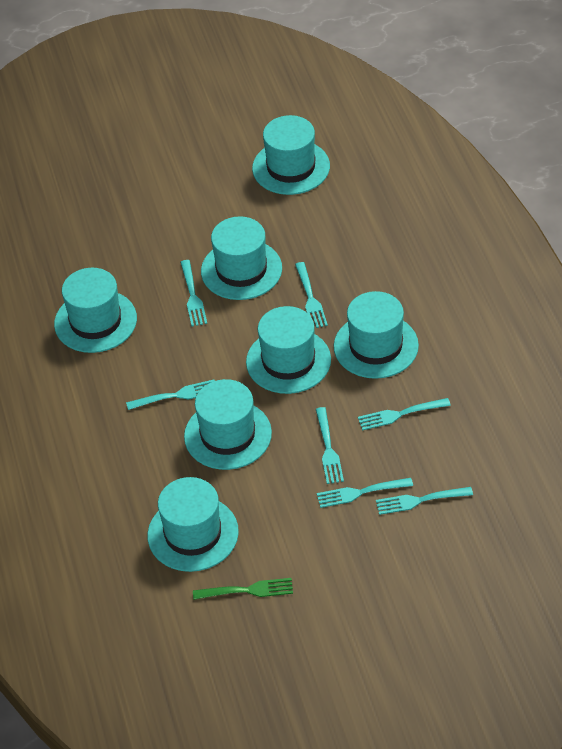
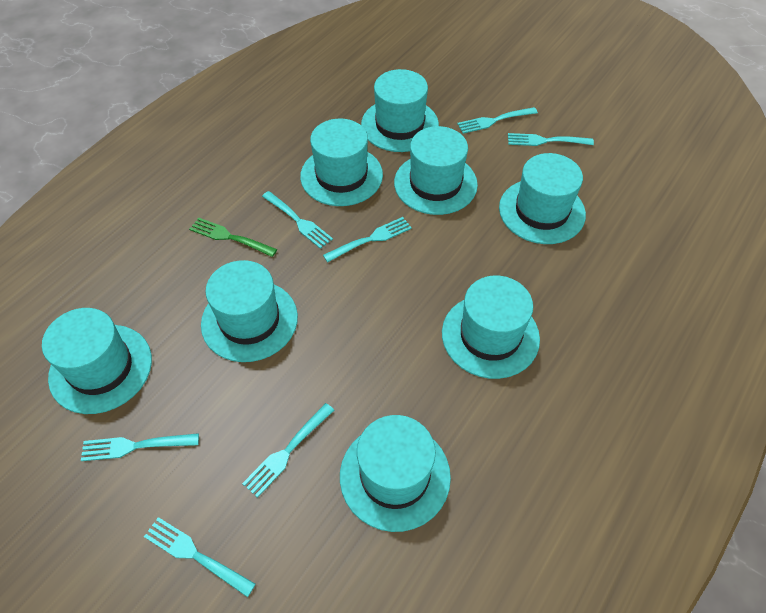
turquoise hat: [54,268,137,353] [147,477,239,572] [184,379,272,470] [201,216,282,300] [246,306,331,394] [252,115,330,195] [334,291,419,379] = 7 -> [42,308,152,414] [201,260,298,362] [300,119,383,206] [340,415,451,532] [361,69,439,152] [394,126,478,215] [442,275,540,379] [499,153,586,244] = 8

